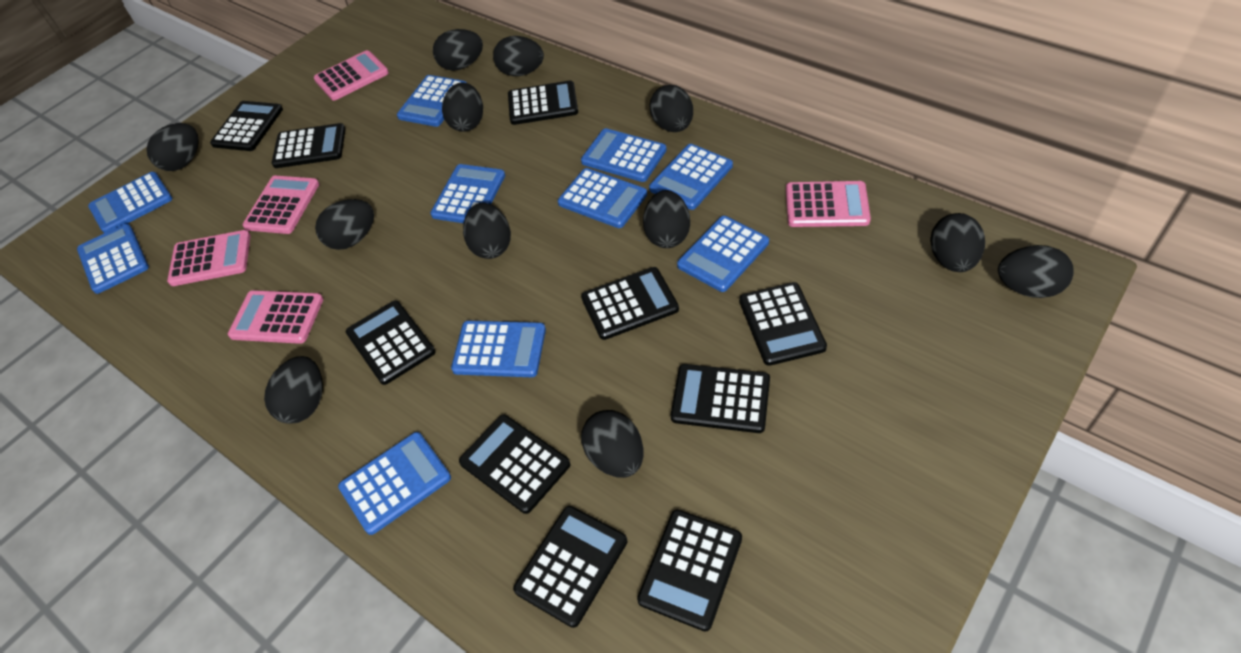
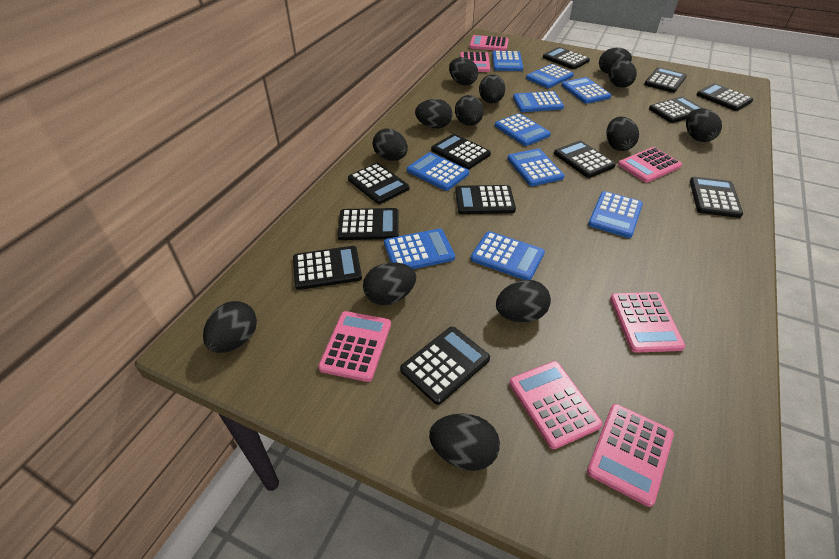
black calculator: [210,101,283,151] [272,123,346,168] [346,300,436,385] [459,415,570,514] [508,81,578,125] [513,506,627,628] [581,267,679,340] [637,510,742,632] [671,364,770,433] [739,282,827,366] = 10 -> [293,246,362,290] [337,208,399,240] [348,163,409,204] [400,327,490,405] [431,134,491,169] [455,185,516,214] [543,47,590,69] [554,140,616,178] [644,67,687,93] [649,97,704,123] [690,177,743,218] [696,83,753,111] = 12
black egg: [146,123,199,171] [264,356,323,424] [315,199,374,250] [433,29,483,71] [442,83,483,132] [463,203,511,259] [493,36,544,76] [581,410,643,478] [643,190,690,248] [649,85,693,132] [930,213,985,272] [998,245,1074,298] = 12 -> [203,301,257,353] [363,262,416,305] [373,129,408,161] [415,99,452,129] [429,413,500,471] [449,57,478,86] [455,95,484,126] [479,74,505,104] [496,280,551,323] [599,48,632,74] [606,117,639,151] [609,60,637,88] [686,109,722,142] = 13
pink calculator: [167,230,251,286] [228,290,323,344] [242,176,319,234] [314,50,389,101] [786,181,871,227] = 5 -> [318,311,391,382] [460,52,490,72] [469,35,509,51] [509,361,603,449] [587,404,674,507] [610,292,685,353] [618,147,682,183] = 7

